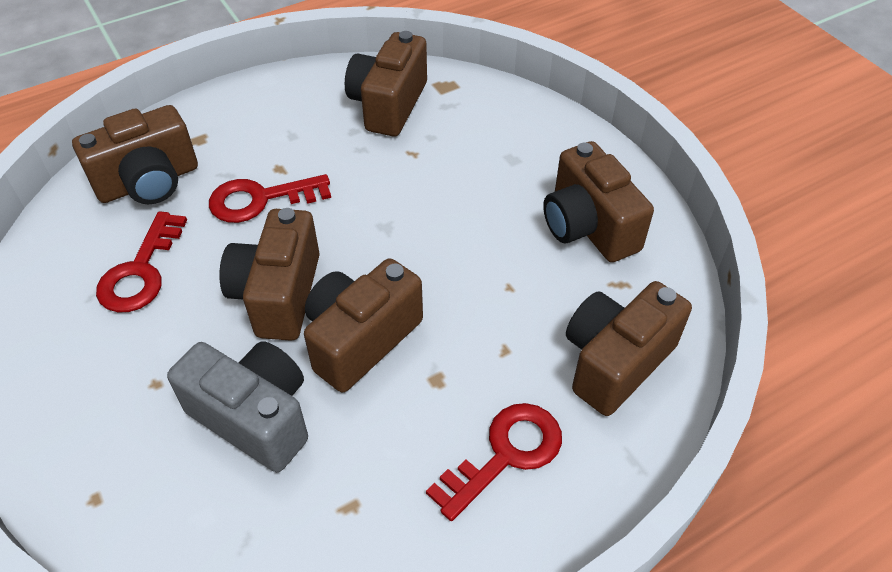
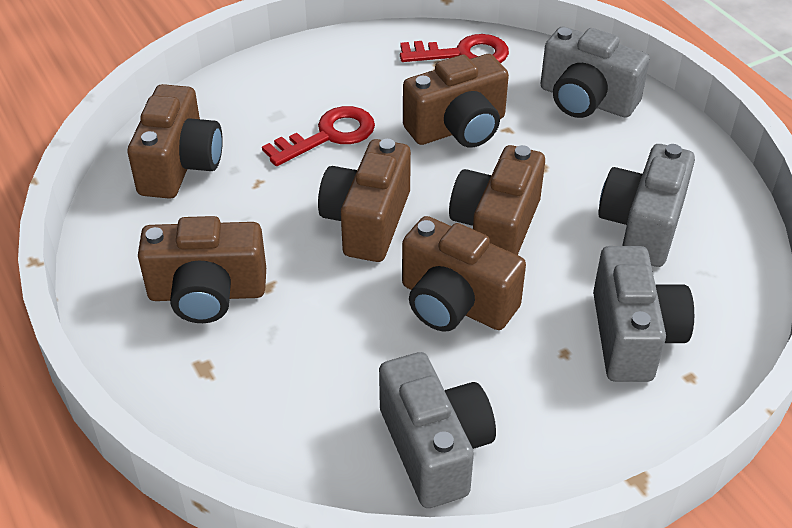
grey camera: [167,342,308,472] = 1 -> [379,352,496,508] [540,27,650,118] [593,246,694,382] [598,144,695,267] = 4
red key: [96,211,187,312] [209,174,331,223] [426,403,562,521] = 3 -> [262,106,375,166] [400,34,509,63] = 2

